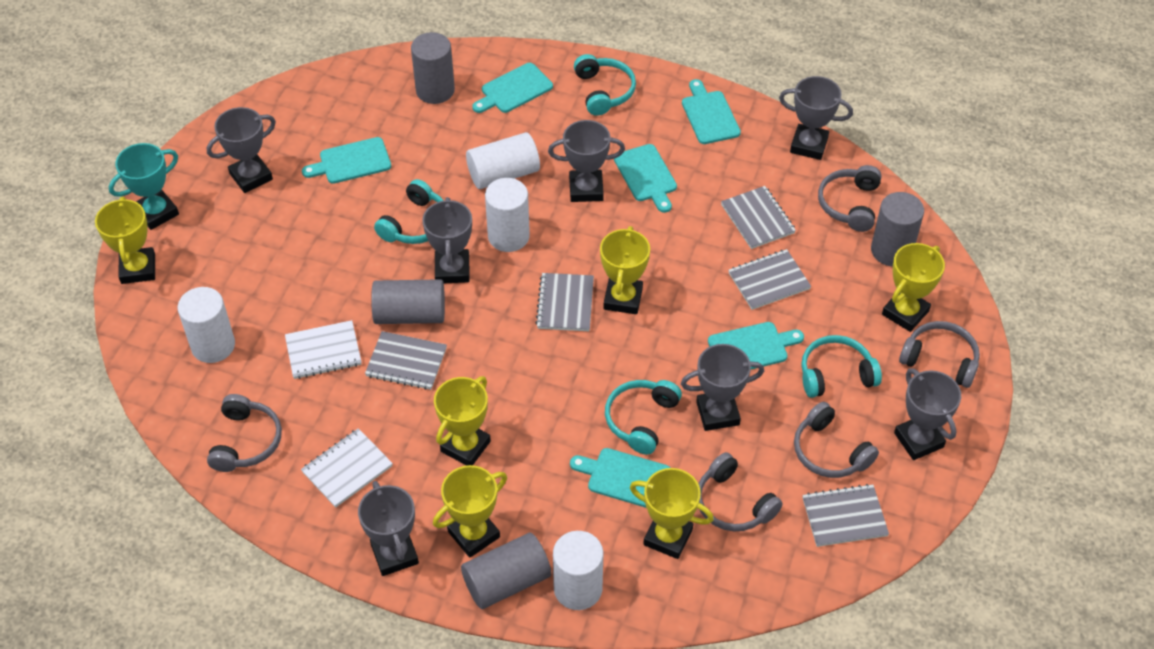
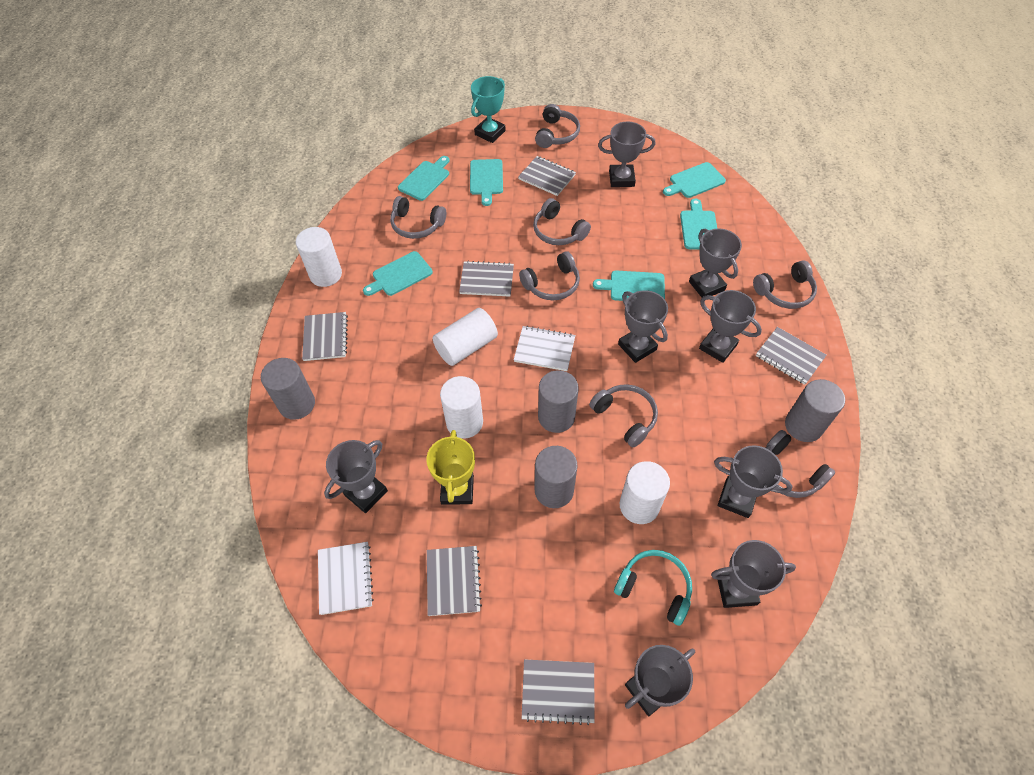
grey headphones: [207,394,282,472] [699,452,783,531] [794,402,879,478] [818,165,882,232] [899,321,980,388] = 5 -> [390,196,446,239] [519,251,580,300] [533,198,591,245] [535,104,580,148] [589,384,658,447] [753,260,817,309] [766,430,835,498] = 7
grey notebook: [365,331,447,390] [535,273,594,331] [721,186,796,249] [728,249,811,310] [802,484,889,547] = 5 -> [302,312,348,361] [427,546,482,616] [459,261,514,297] [518,156,576,196] [522,659,595,725] [756,327,826,385] = 6
grey trophy: [207,107,276,193] [358,481,419,576] [422,197,472,283] [548,120,625,202] [681,344,764,431] [779,76,853,160] [894,368,961,460] = 7 -> [324,440,388,513] [598,121,655,187] [618,290,668,363] [625,645,695,716] [689,228,742,297] [699,290,762,363] [711,540,796,608] [714,445,793,518] = 8
turquoise headphones: [374,179,444,244] [574,54,636,116] [605,380,682,455] [801,335,882,398] = 4 -> [614,550,692,626] = 1
yellow trophy: [95,197,155,284] [433,465,507,558] [434,376,491,466] [600,226,650,314] [630,468,714,559] [882,243,945,332] = 6 -> [426,430,475,504] = 1

